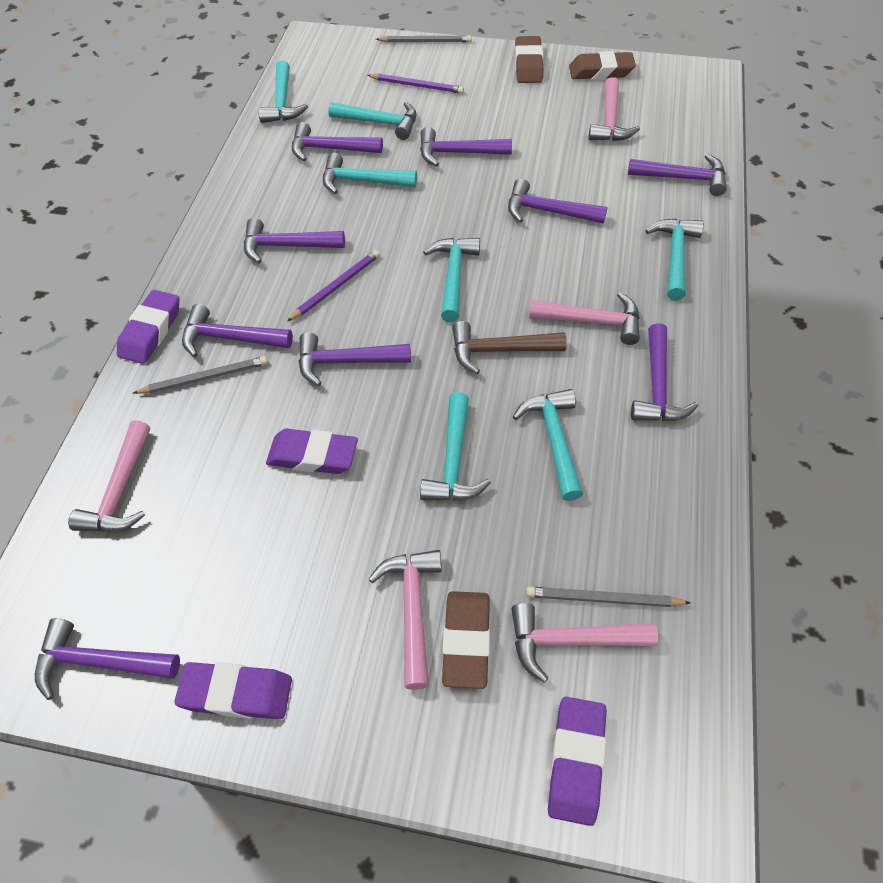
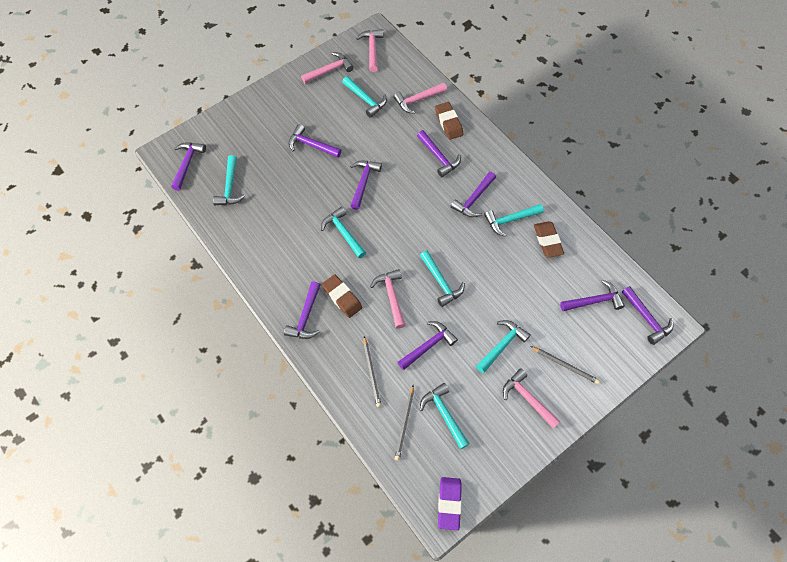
brown hammer: [452,321,567,374] = 1 -> none = 0
purple eraser: [117,290,179,364] [174,662,292,719] [266,429,358,474] [548,697,607,826] = 4 -> [438,477,462,530] = 1
purple pencil: [287,250,380,321] [367,74,464,94] = 2 -> none = 0

